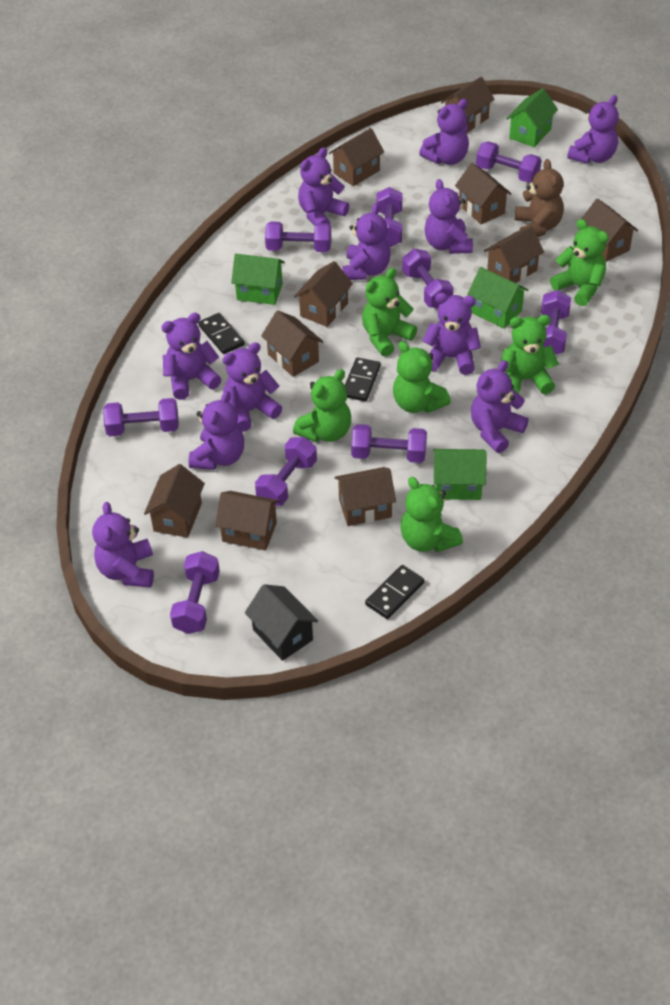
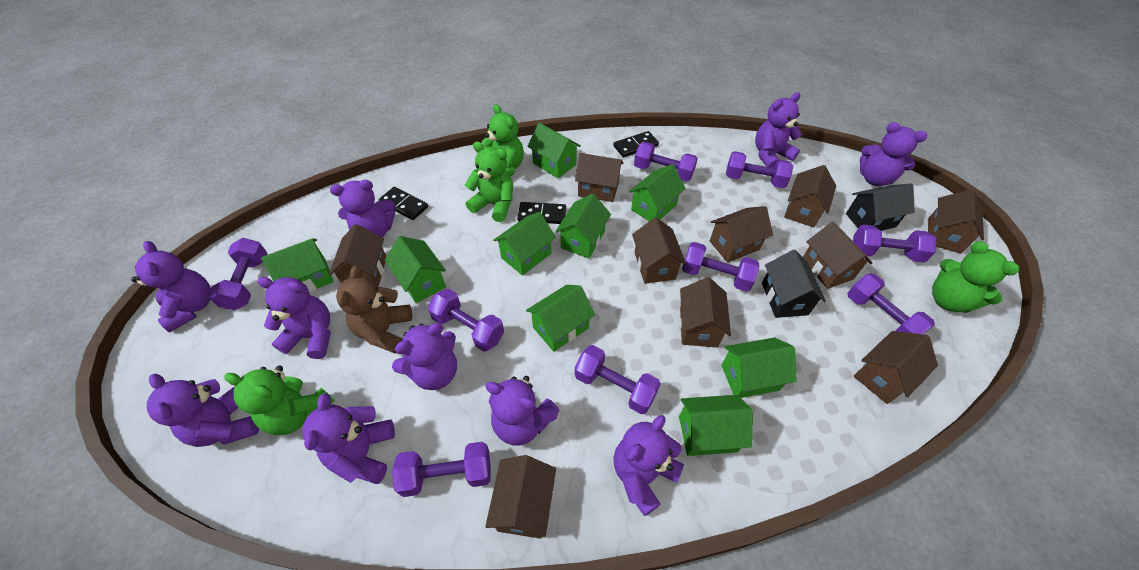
black house: [245,584,318,661] = 1 -> [762,250,826,318] [846,183,915,231] = 2
green house: [231,254,285,305] [433,449,487,500] [467,267,528,329] [506,88,558,147] = 4 -> [261,238,334,292] [385,236,446,303] [493,212,556,276] [526,285,595,352] [527,123,581,178] [555,194,611,258] [629,164,686,221] [679,395,753,456] [721,338,797,398] = 9
green teddy bear: [293,369,351,442] [362,268,417,357] [393,341,451,413] [400,477,463,552] [501,315,559,394] [550,219,609,306] = 6 -> [224,366,335,435] [465,142,513,222] [482,104,524,177] [932,241,1019,313] = 4
purple teddy bear: [92,502,154,588] [161,313,221,400] [188,391,244,470] [222,342,282,432] [298,148,350,226] [342,203,391,280] [419,99,469,165] [423,293,481,375] [425,179,473,254] [471,360,529,453] [567,95,619,164] = 11 -> [131,241,211,333] [147,374,259,447] [257,277,331,359] [302,393,395,484] [330,180,395,237] [392,323,457,390] [485,376,560,445] [613,415,684,516] [755,92,802,168] [860,122,927,186] = 10

